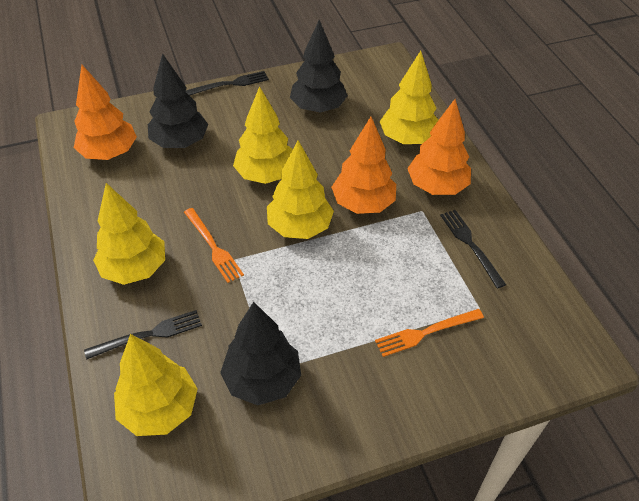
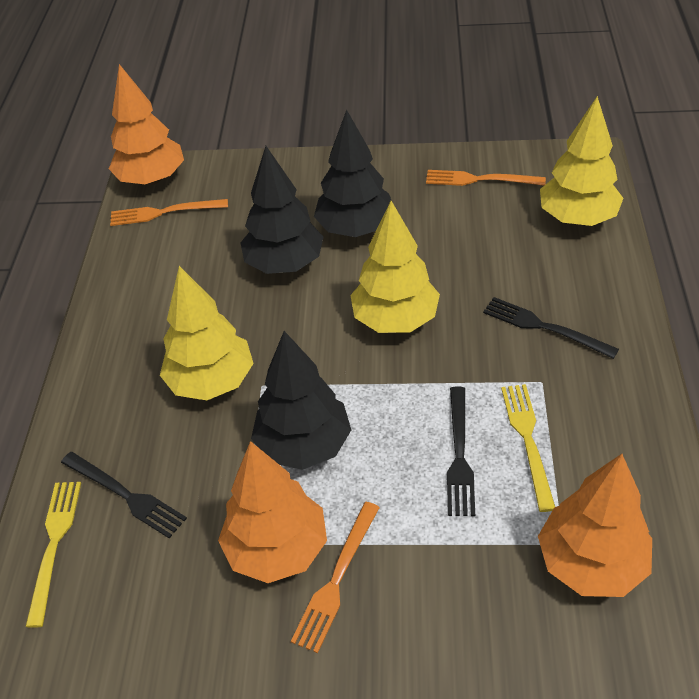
orange fork: [184,208,244,283] [375,309,484,357] = 2 -> [110,199,228,226] [291,502,380,653] [426,170,546,186] = 3
yellow fork: none = 0 -> [25,482,81,628] [501,384,555,512] = 2
yellow tree: [93,183,165,285] [114,334,198,436] [233,86,293,184] [267,140,334,239] [379,51,438,144] = 5 -> [160,266,254,400] [350,201,440,333] [540,96,624,226] = 3

